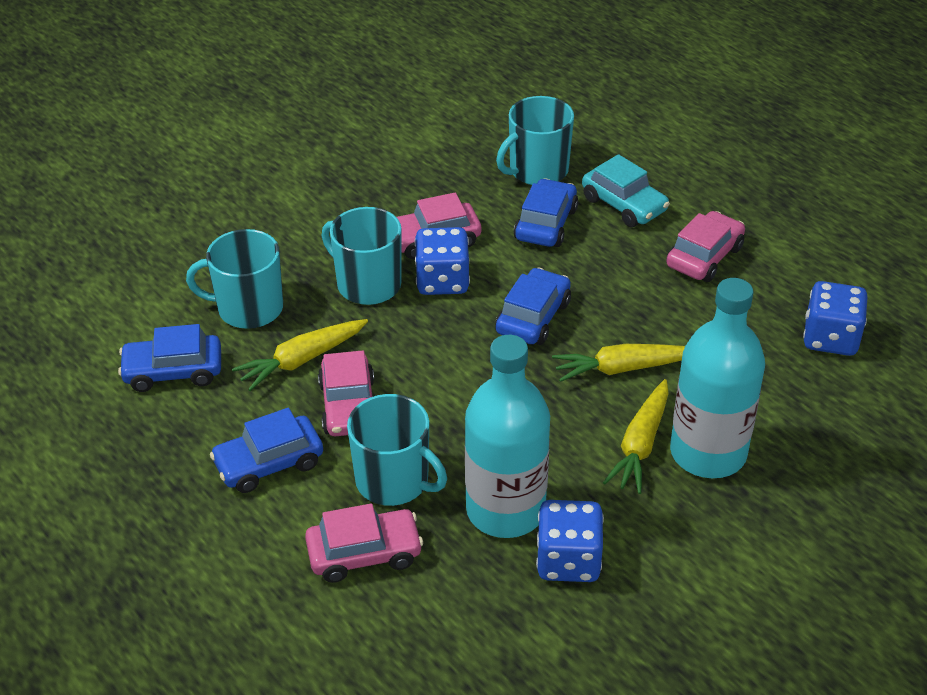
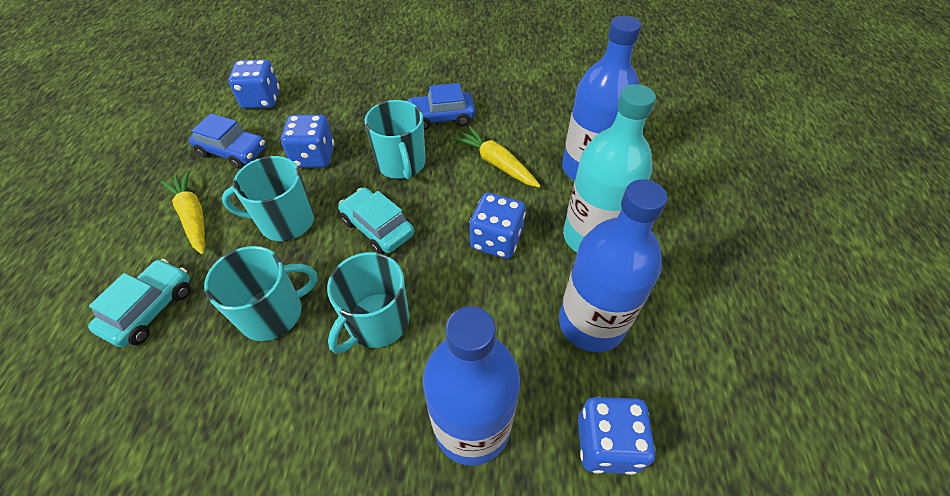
blue bottle: none = 0 -> [423,306,520,466] [559,179,667,352] [562,16,641,180] = 3
blue car: [118,324,221,392] [210,408,323,493] [495,268,571,345] [514,178,578,247] = 4 -> [189,113,266,169] [408,83,475,130] = 2
blue dice: [415,227,470,295] [536,500,604,582] [803,281,867,356] = 3 -> [228,59,280,109] [281,115,334,168] [470,193,526,259] [578,397,655,475] = 4
pink car: [305,503,423,583] [318,350,374,436] [397,193,481,259] [666,211,745,282] = 4 -> none = 0
turquoise bottle: [465,335,550,538] [670,278,765,478] = 2 -> [563,84,656,253] = 1
turquoise car: [582,154,670,227] = 1 -> [88,259,190,348] [338,187,414,254] = 2
yellow carrot: [232,319,368,391] [552,344,685,382] [603,379,669,494] = 3 -> [160,171,205,255] [452,126,540,188] = 2

